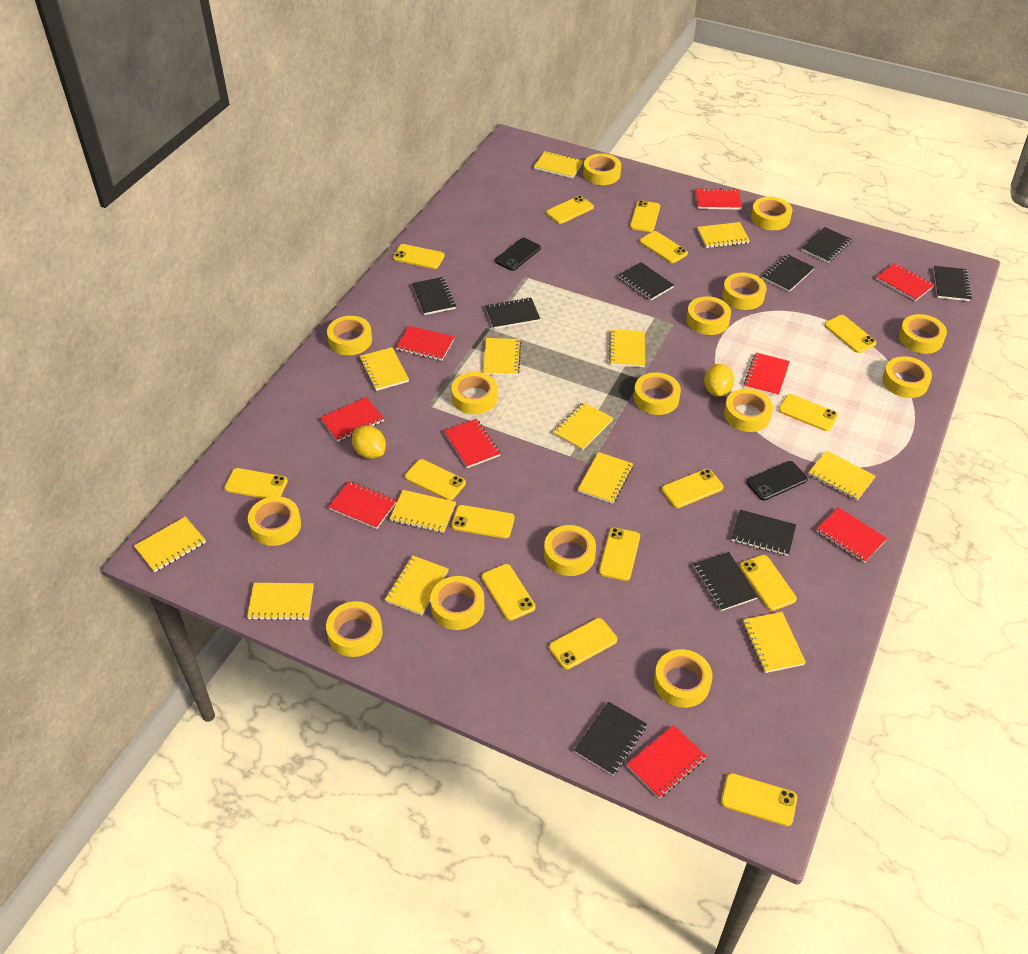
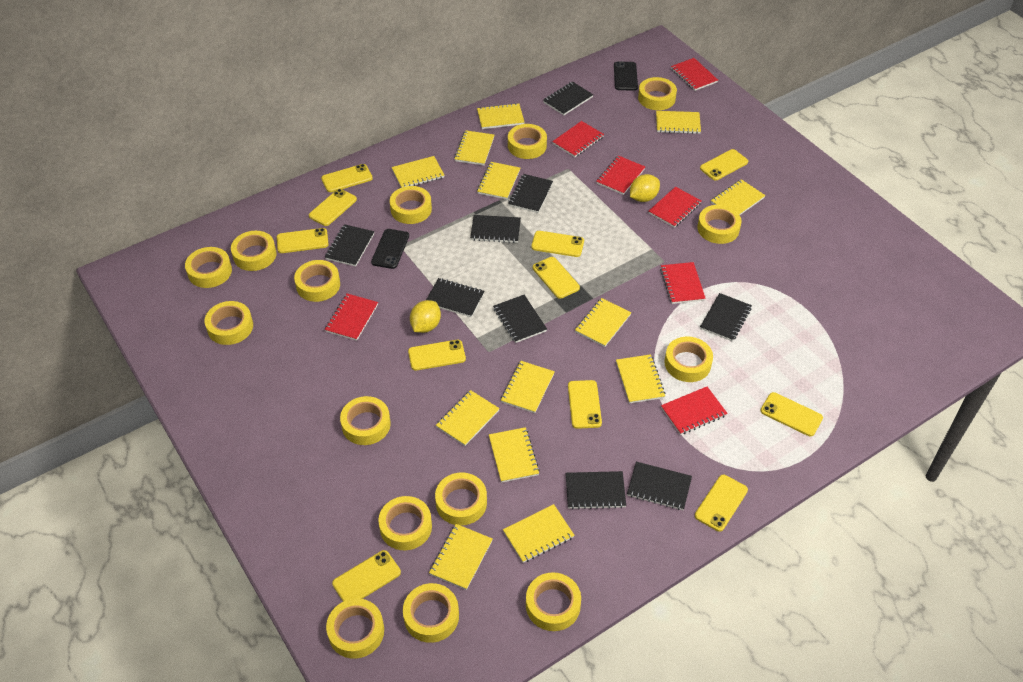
red notebook: [320,397,384,442] [328,481,397,529] [396,326,454,361] [444,419,501,468] [627,725,706,798] [695,188,742,210] [744,353,790,396] [816,507,887,563] [876,263,935,301] = 9 -> [325,293,378,341] [552,121,604,157] [596,156,645,195] [649,187,701,228] [660,262,706,304] [661,387,728,435] [671,58,718,91] = 7
yellow phone: [224,468,288,499] [393,244,445,269] [405,459,466,500] [451,505,515,539] [481,564,536,621] [546,196,594,224] [549,618,617,669] [599,527,640,581] [630,200,660,232] [639,231,688,263] [662,469,724,508] [721,773,797,826] [740,555,797,611] [779,394,838,431] [824,315,876,353] = 15 -> [277,228,328,253] [309,189,357,226] [321,164,373,192] [332,550,401,601] [408,340,466,371] [531,231,584,257] [533,257,580,299] [568,380,602,429] [695,475,748,532] [700,149,748,180] [760,392,823,436] = 11

